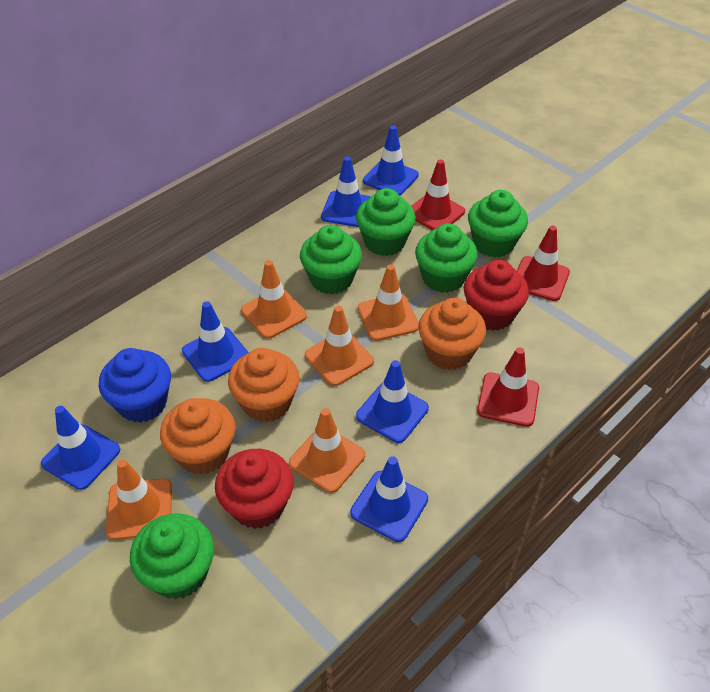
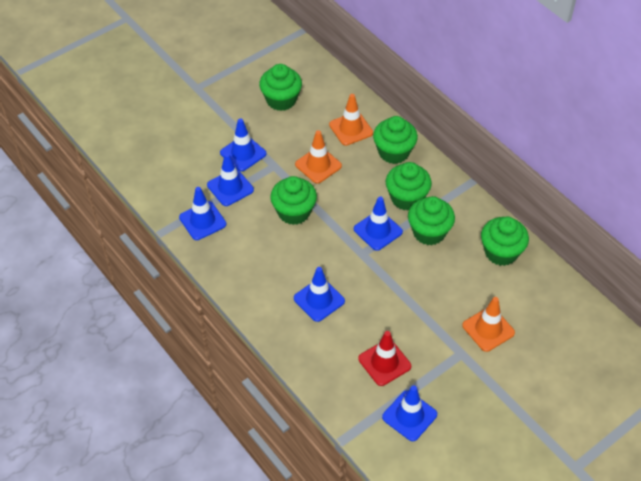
blue cupcake: [99,348,171,423] = 1 -> none = 0
green cupcake: [130,513,214,599] [300,225,362,295] [356,188,416,256] [415,223,478,293] [468,190,528,258] = 5 -> [259,64,302,111] [270,176,317,225] [373,116,418,164] [386,162,432,211] [408,196,455,245] [481,217,529,266] = 6
orange cupcake: [160,398,236,475] [228,348,300,422] [418,298,486,370] = 3 -> none = 0
orange traffic cone: [106,459,172,540] [241,260,307,339] [289,408,365,493] [305,306,374,386] [358,264,419,341] = 5 -> [295,130,342,184] [329,94,373,146] [462,297,515,352] = 3
red cupcake: [215,449,294,529] [464,260,529,331] = 2 -> none = 0
red traffic cone: [412,159,465,230] [477,347,539,427] [517,226,570,301] = 3 -> [358,331,411,386] = 1

